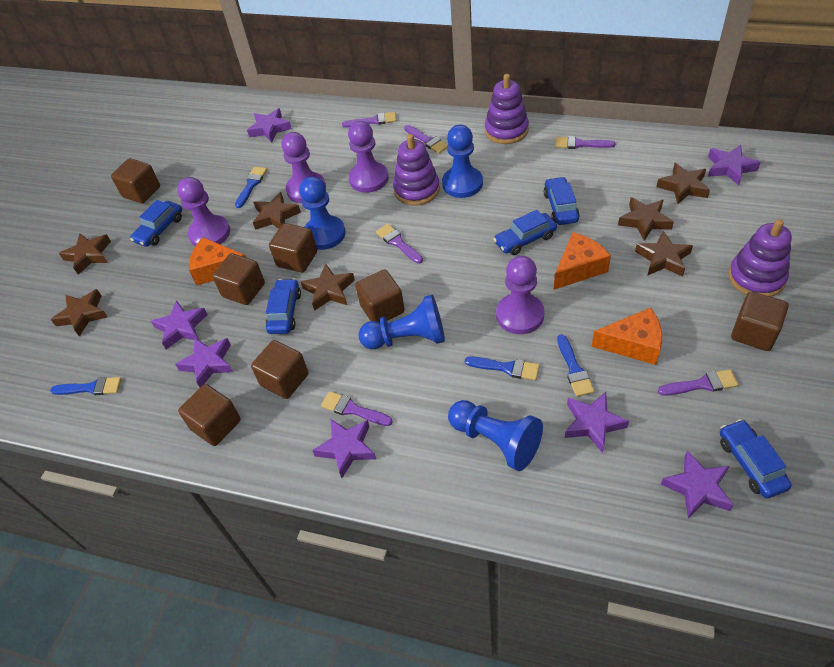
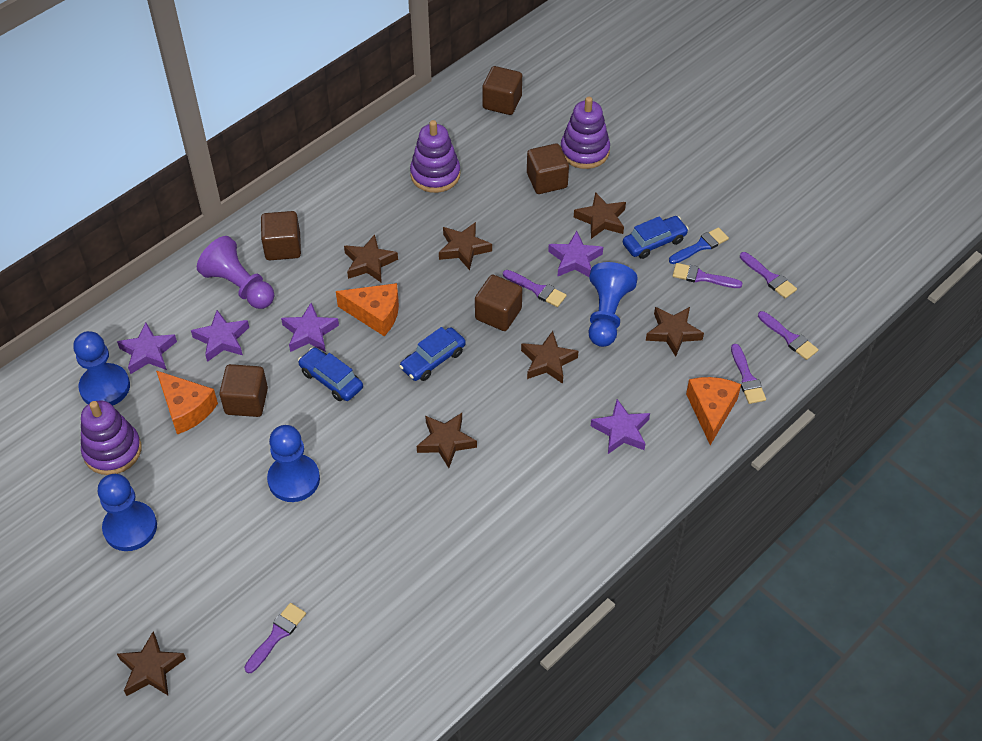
blue brush: [50,377,121,395] [235,167,267,208] [465,356,540,380] [557,334,595,397] = 4 -> [669,227,729,264] = 1
blue car: [130,200,182,247] [266,278,301,334] [493,210,557,255] [544,177,580,225] [720,419,792,498] = 5 -> [298,347,363,401] [399,327,466,381] [623,216,689,259] = 3
brown cube: [111,158,160,203] [178,384,241,446] [212,253,265,305] [251,340,308,399] [269,223,317,273] [355,270,405,323] [731,291,789,351] = 7 -> [219,364,268,417] [261,211,301,260] [475,275,522,331] [482,66,522,115] [527,143,569,194] = 5
purple pawn: [177,177,230,246] [281,132,326,203] [348,121,389,193] [496,256,544,334] = 4 -> [197,236,274,309] = 1
purple star: [151,300,208,350] [175,338,233,387] [247,108,292,143] [312,419,376,478] [565,392,629,453] [661,451,734,519] [708,145,761,185] = 7 -> [117,322,177,374] [191,310,249,362] [281,303,339,352] [548,231,603,277] [591,399,650,454] = 5

